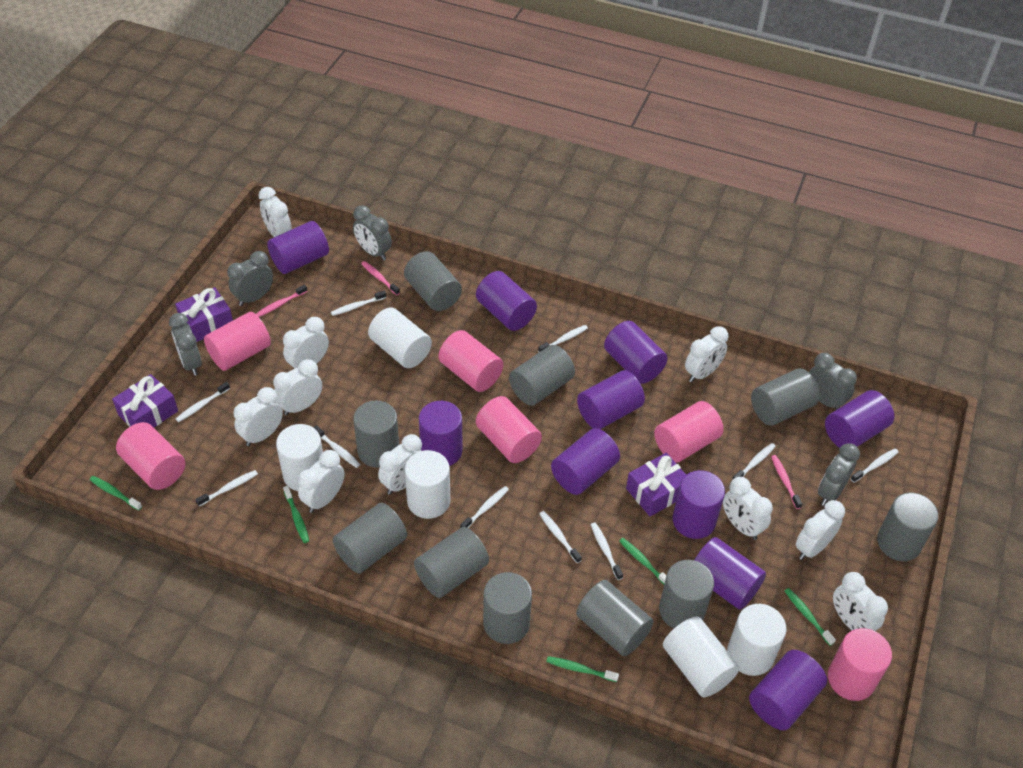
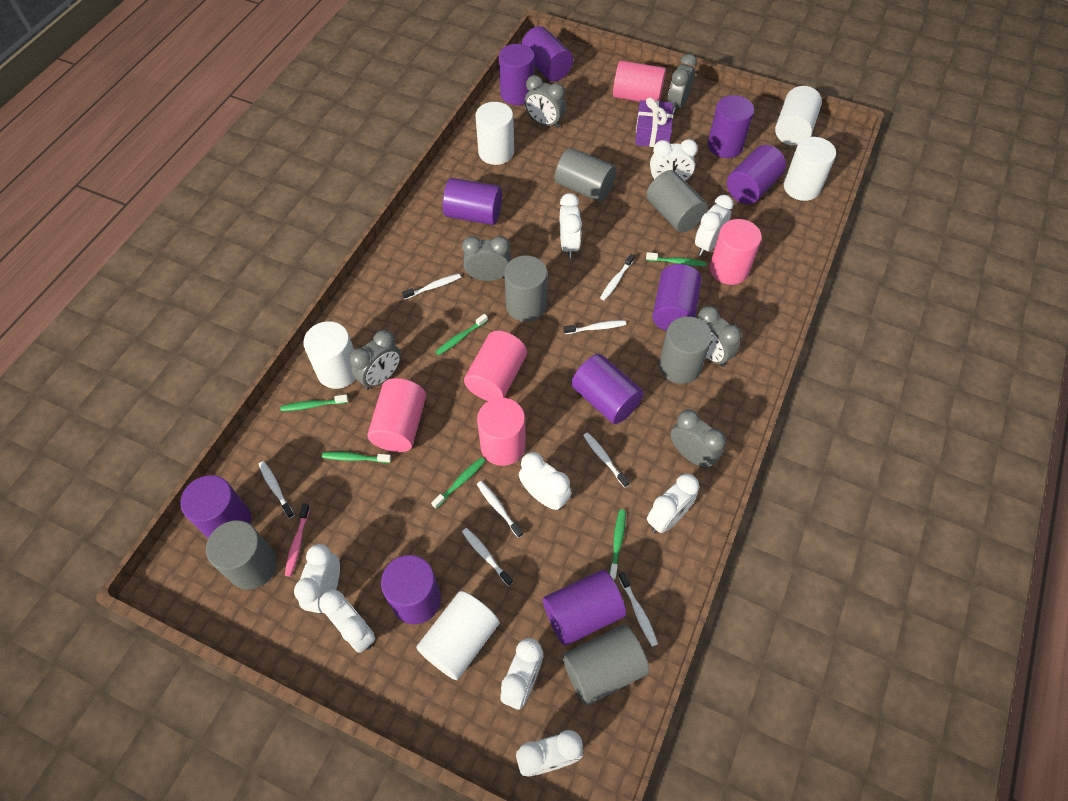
green toothbrush: [90,476,142,511] [283,486,309,543] [546,656,619,682] [619,538,667,585] [785,588,836,646] = 5 -> [280,395,348,411] [322,452,391,463] [431,457,486,509] [436,314,488,356] [609,509,626,580] [646,252,707,266] = 6
grey clock: [169,313,202,376] [227,251,273,306] [353,205,392,261] [809,353,857,410] [818,443,860,506] = 5 -> [350,330,401,390] [462,236,511,281] [525,75,566,128] [668,54,697,114] [670,409,726,469] [698,306,741,367] = 6
grey cylinder: [333,503,407,574] [353,400,399,468] [404,251,462,311] [414,527,489,598] [483,572,532,644] [509,345,575,406] [576,580,654,656] [659,560,714,628] [751,368,820,426] [877,493,938,561] = 10 -> [206,520,277,590] [504,255,547,322] [555,148,616,202] [563,625,649,705] [646,170,708,233] [659,316,712,384] = 6
pink cylinder: [116,422,185,490] [204,312,271,371] [438,330,503,392] [476,396,542,463] [654,401,724,463] [828,628,892,701] = 6 -> [367,378,426,452] [464,331,527,401] [477,398,526,466] [613,61,666,102] [710,219,762,285] = 5
pink toothbrush: [256,285,307,317] [361,261,400,295] [771,455,802,509] = 3 -> [285,504,310,576] = 1
purple gift: [112,374,178,427] [175,287,233,342] [626,453,686,516] = 3 -> [635,97,673,147] = 1
white clock: [233,387,283,446] [259,187,292,237] [273,359,322,415] [283,317,329,369] [298,450,345,513] [378,434,422,495] [685,326,728,382] [723,477,773,540] [796,500,845,560] [833,572,888,631] = 10 -> [294,544,340,614] [319,590,375,653] [500,638,543,709] [516,730,583,777] [519,452,571,510] [560,193,582,258] [647,474,699,533] [650,139,698,182] [695,195,734,256] = 9
white toothbrush: [176,382,230,422] [195,470,258,506] [313,425,360,468] [331,291,386,316] [460,486,509,528] [538,325,588,352] [539,511,582,563] [591,522,623,580] [732,443,776,480] [851,448,899,483] = 10 -> [259,461,294,519] [402,274,461,299] [462,528,513,586] [477,481,523,538] [563,320,626,334] [583,432,630,488] [600,254,635,300] [618,572,658,647] = 8

